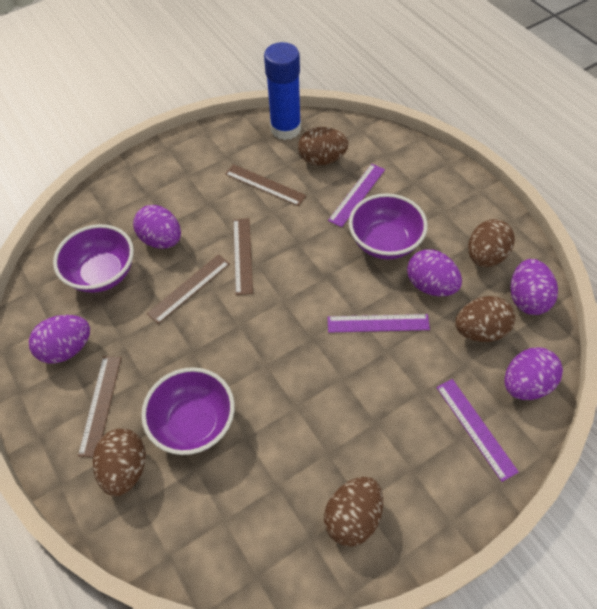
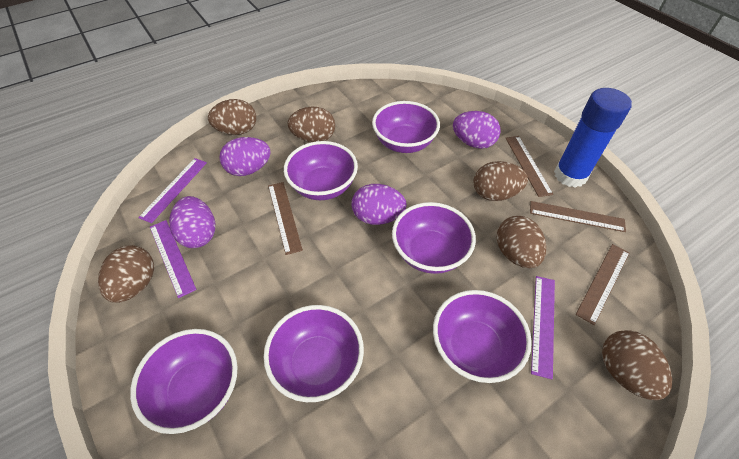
brown egg: [93,429,146,497] [298,127,348,166] [324,477,383,547] [455,296,515,342] [468,219,515,267] = 5 -> [98,245,154,303] [208,99,256,135] [287,107,335,142] [474,161,528,201] [497,216,546,268] [602,330,672,400] = 6
purple bowl: [53,224,134,293] [141,367,235,455] [349,193,428,260] = 3 -> [130,329,238,434] [264,305,364,402] [284,141,358,200] [372,101,440,153] [392,202,476,274] [433,290,532,383] = 6
purple egg: [29,315,90,364] [133,205,181,249] [407,249,462,296] [504,347,563,400] [511,259,558,315] = 5 -> [169,196,215,248] [219,137,271,176] [352,184,407,225] [453,111,501,149] = 4

